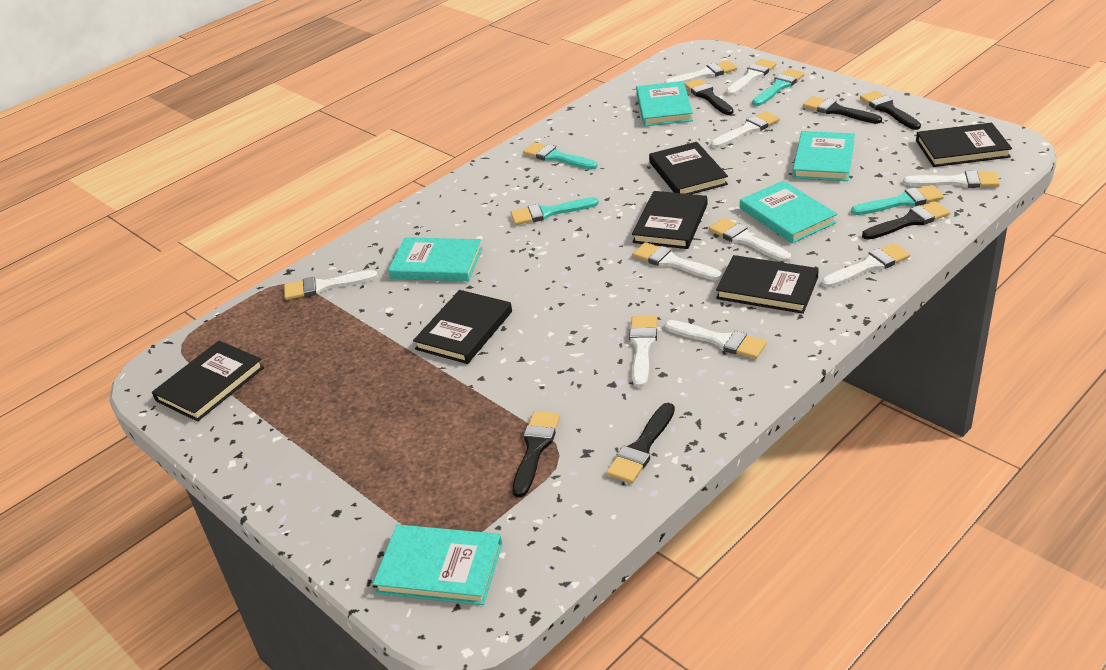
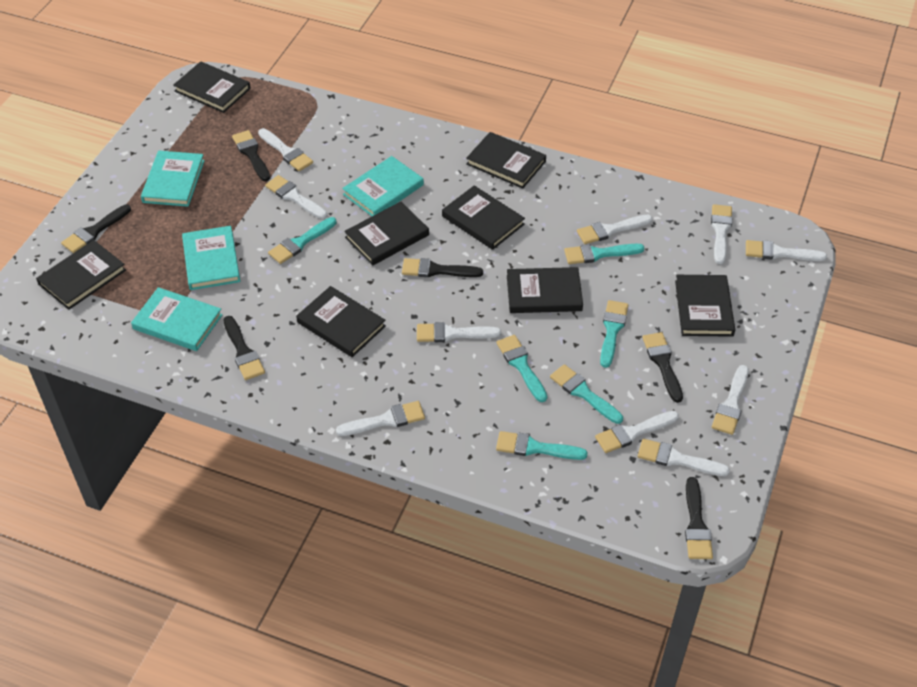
black book: [152,341,264,422] [413,290,512,364] [632,191,707,249] [649,142,728,194] [716,255,819,314] [916,122,1012,167] = 6 -> [36,240,126,310] [173,61,251,113] [296,286,386,357] [344,202,429,266] [442,185,525,250] [466,132,546,189] [507,267,583,313] [675,275,735,337] = 8
turquoise book: [373,525,502,605] [388,237,482,281] [636,81,693,126] [740,180,837,243] [792,131,855,181] = 5 -> [131,287,223,351] [141,151,205,207] [182,226,240,290] [342,156,424,216] = 4
turquoise brush: [510,197,599,225] [523,142,597,169] [752,69,804,106] [851,185,944,215] = 4 -> [268,217,337,264] [496,335,547,402] [496,431,588,460] [550,364,623,424] [564,244,644,264] [600,300,628,368] = 6

